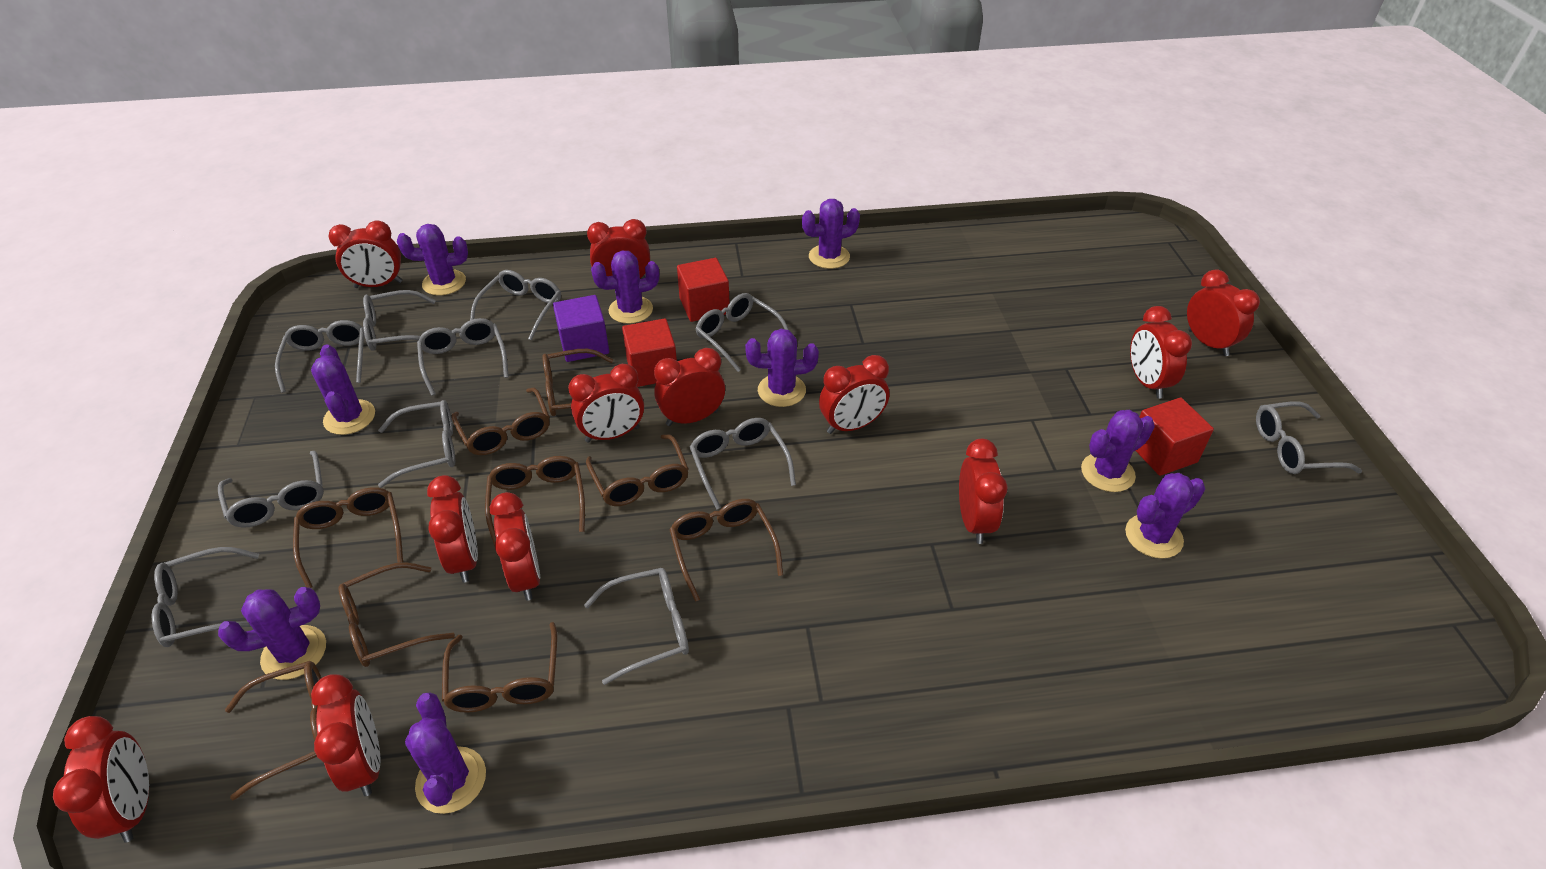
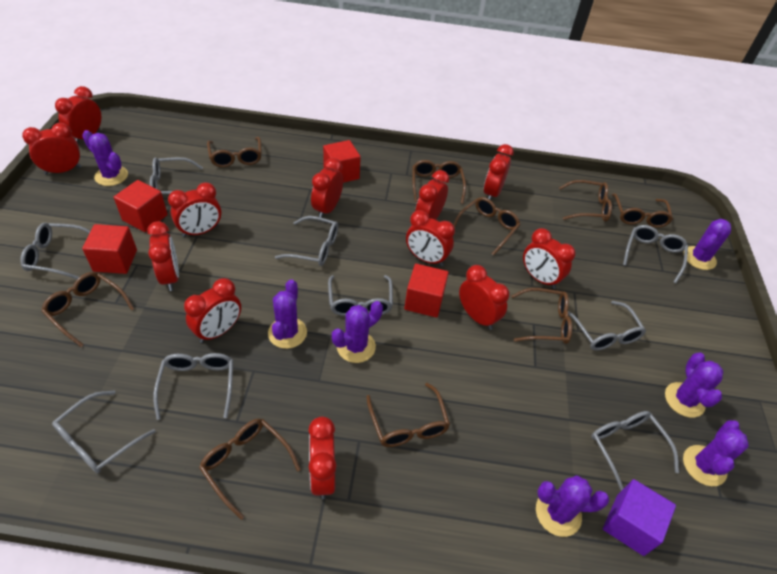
grey glasses: [152,547,259,647] [218,451,324,528] [275,320,365,393] [363,290,436,351] [378,400,455,488] [417,318,509,396] [470,270,561,340] [584,568,689,685] [690,418,796,510] [696,293,789,372] [1256,401,1362,474] = 11 -> [20,223,91,279] [52,391,156,473] [150,157,203,194] [153,353,233,420] [275,216,338,266] [328,275,393,316] [568,301,646,350] [591,411,679,491] [623,225,688,283] = 9
purple cactus: [218,587,326,680] [311,345,375,435] [397,224,468,296] [405,693,486,814] [591,250,659,324] [745,329,819,407] [802,199,860,269] [1081,410,1155,492] [1125,473,1205,559] = 9 -> [82,130,128,186] [268,279,307,349] [332,301,383,363] [536,475,609,537] [665,353,723,418] [683,420,749,486] [687,219,731,270] = 7
red cube: [622,318,677,387] [677,258,730,322] [1136,398,1214,476] = 3 -> [82,224,137,274] [114,180,168,232] [323,140,361,183] [404,264,449,318] = 4

